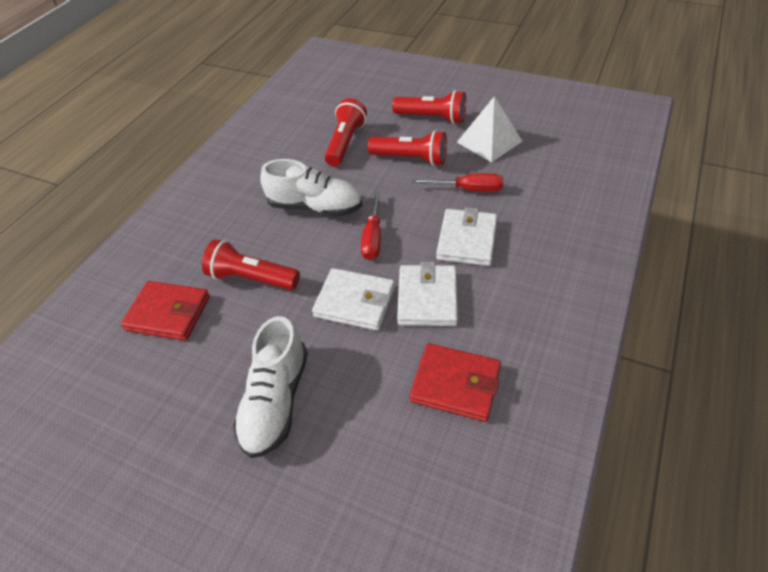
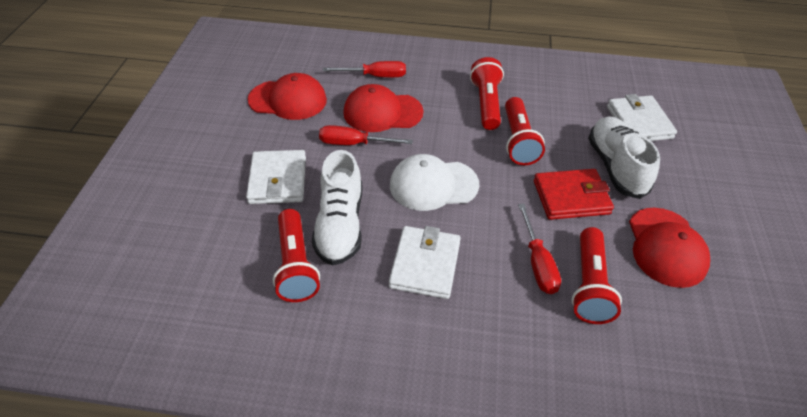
red cap: none = 0 -> [248,73,327,120] [343,84,424,132] [629,208,710,288] = 3
red screwdriver: [361,189,381,260] [411,173,503,192] = 2 -> [319,125,413,145] [323,61,406,77] [518,204,561,294] = 3
red wallet: [121,281,210,341] [410,343,501,422] = 2 -> [534,169,614,220] = 1
white cap: none = 0 -> [390,154,479,211] = 1
white pyramid: [457,96,522,162] = 1 -> none = 0

